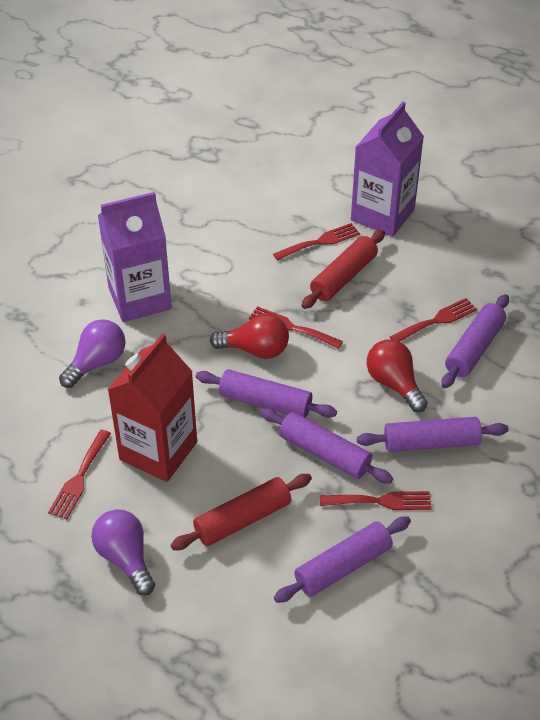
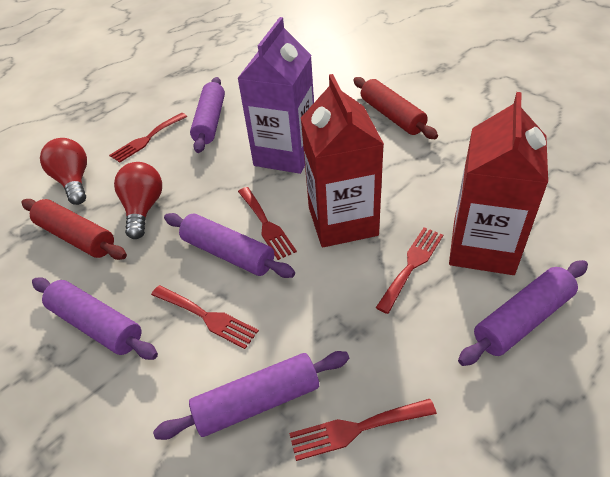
purple carton: [98,192,172,322] [351,101,424,237] = 2 -> [237,17,314,174] = 1
purple light bulb: [59,319,125,388] [91,509,155,596] = 2 -> none = 0
red carton: [107,333,197,482] = 1 -> [301,74,384,247] [449,92,548,275] = 2

